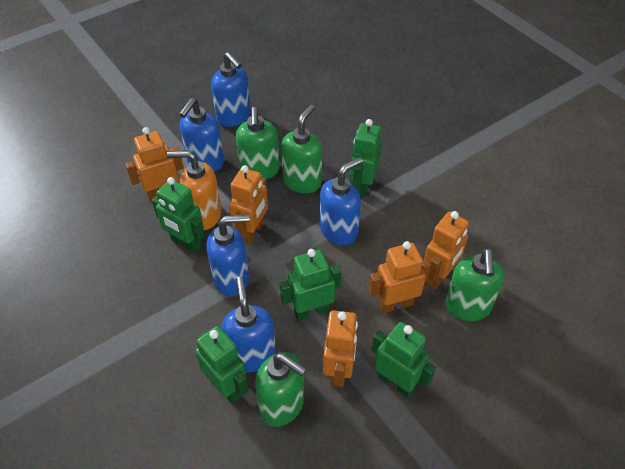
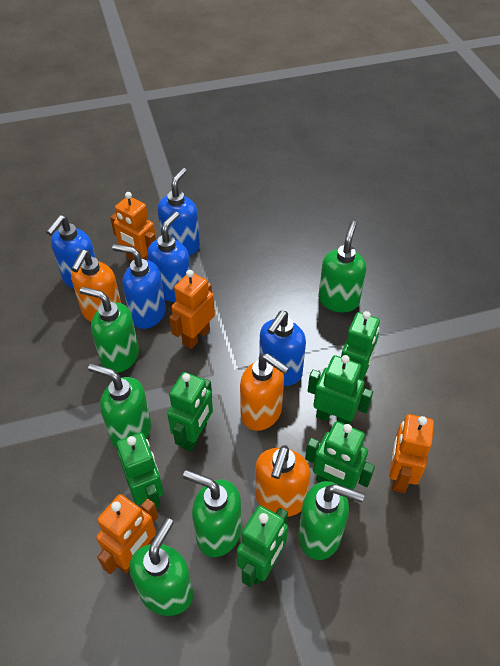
green robot: [152,177,205,253] [195,326,249,404] [280,249,341,321] [350,119,382,198] [372,322,436,398] = 5 -> [116,432,164,509] [167,372,213,451] [237,505,288,587] [305,421,375,490] [308,355,373,424] [341,311,380,380] = 6
green soap dispenser: [236,107,280,179] [255,352,307,427] [281,105,322,194] [445,248,504,321] = 4 -> [80,287,139,373] [88,364,152,449] [129,518,193,616] [183,470,242,557] [298,481,365,560] [318,221,366,313] = 6
orange robot: [125,127,184,203] [229,165,268,244] [323,310,358,387] [369,241,431,313] [424,211,469,289] = 5 -> [96,494,158,574] [110,192,156,261] [169,270,215,349] [389,414,434,493] = 4
orange soap dispenser: [167,150,222,230] = 1 -> [71,250,121,322] [240,353,289,431] [255,445,311,517] = 3

